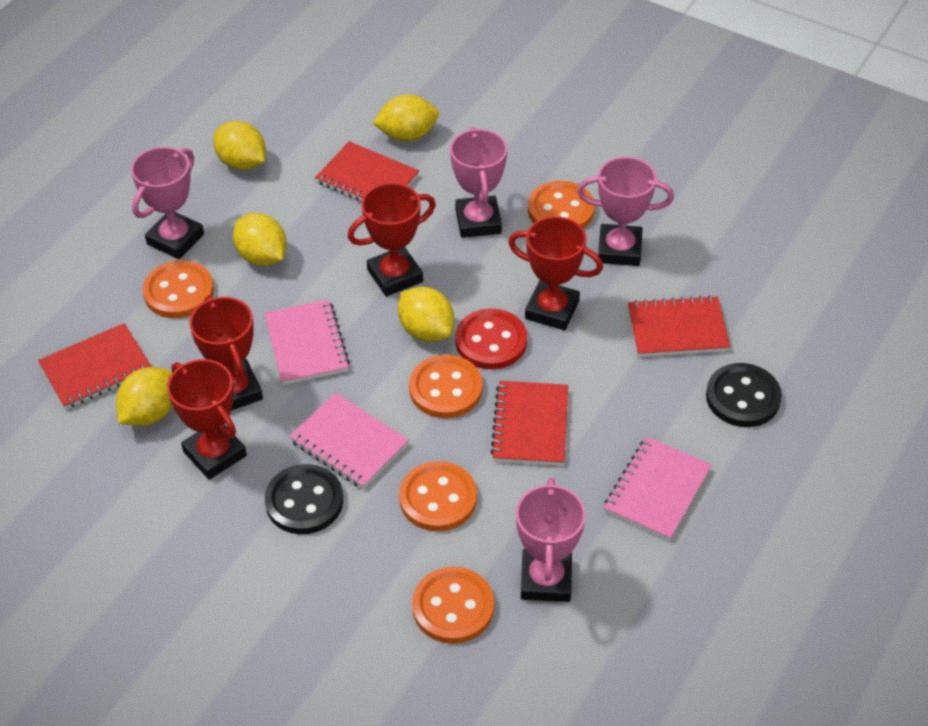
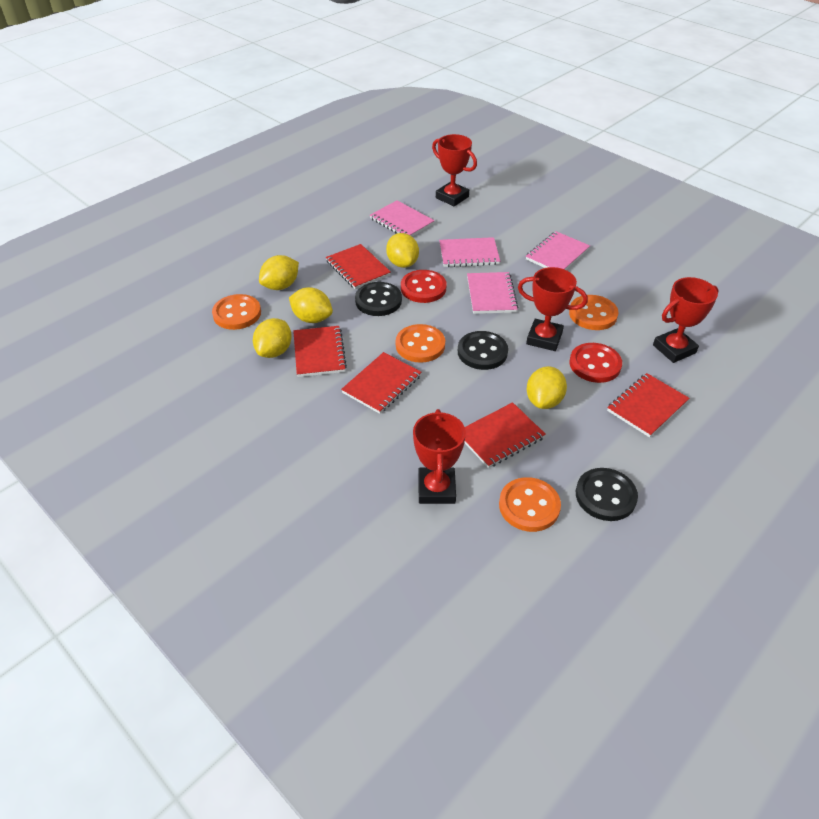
black button: [265,464,343,534] [706,363,782,427] = 2 -> [355,282,402,316] [458,331,508,370] [576,468,638,521] = 3
orange button: [142,260,214,318] [399,461,477,531] [409,355,483,418] [412,567,494,644] [528,181,595,229] = 5 -> [212,294,261,330] [396,324,445,363] [499,477,561,532] [569,295,619,330] = 4
pink notebook: [264,299,350,385] [289,393,409,489] [604,437,712,541] = 3 -> [370,200,435,236] [439,237,500,267] [467,272,518,314] [526,231,590,270] = 4
pink trophy: [131,147,204,259] [450,127,507,238] [516,478,586,602] [577,157,674,266] = 4 -> none = 0
red button: [455,308,527,369] = 1 -> [401,270,447,303] [569,343,622,383] = 2
red notebook: [38,323,152,409] [315,141,419,201] [490,381,568,466] [628,295,730,357] = 4 -> [293,326,347,377] [326,244,391,289] [341,352,421,414] [465,402,546,468] [607,373,690,437] = 5

